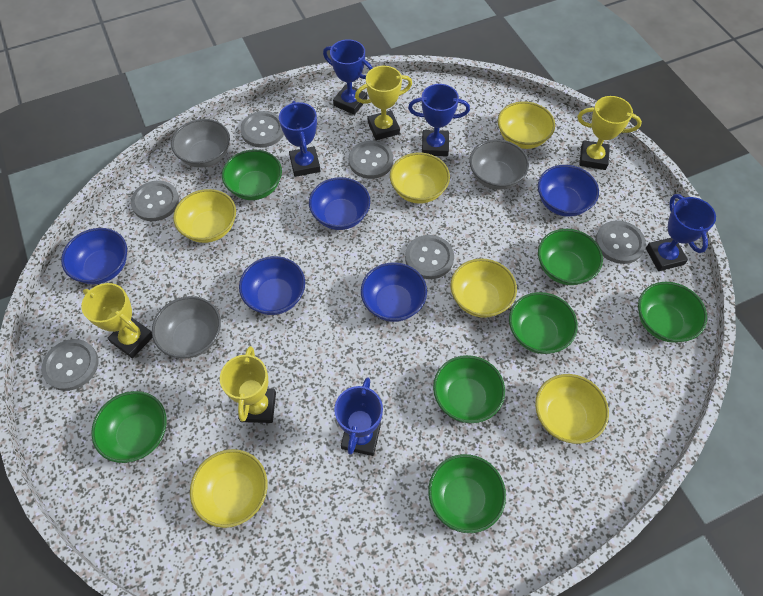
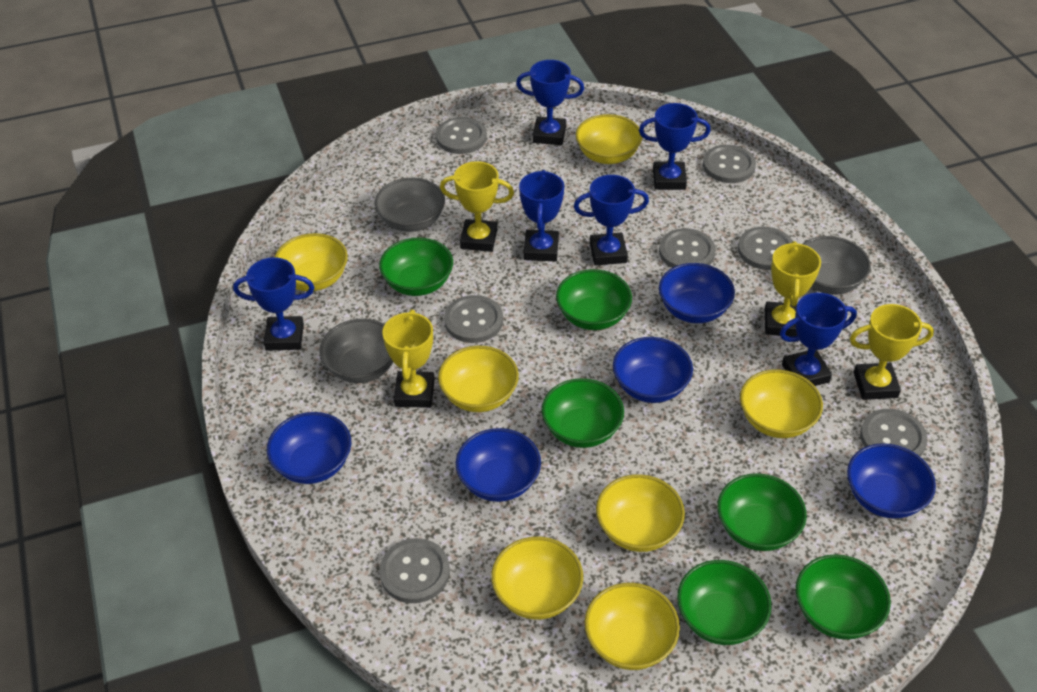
blue trophy: [279,101,320,177] [323,39,372,115] [334,377,383,456] [408,84,470,157] [646,194,716,271] = 5 -> [233,257,314,351] [516,60,584,145] [519,170,564,261] [574,175,649,266] [639,103,711,190] [780,293,857,386] = 6
green bowl: [91,391,167,463] [222,149,282,200] [428,454,506,533] [433,355,505,423] [509,292,578,354] [538,229,603,285] [638,282,707,343] = 7 -> [379,238,453,296] [542,378,624,448] [556,269,632,330] [677,560,772,645] [717,473,807,551] [796,554,891,640] = 6
grey button: [42,339,99,391] [131,181,179,221] [240,111,284,148] [349,141,393,179] [405,235,454,279] [595,220,646,264] = 6 -> [379,538,450,603] [436,117,487,154] [444,295,503,343] [659,228,716,268] [703,145,756,183] [738,227,793,270] [860,409,927,456] = 7
yellow bowl: [173,189,236,243] [190,449,267,528] [390,152,450,204] [451,258,517,318] [498,101,555,149] [535,374,609,444] = 6 -> [275,233,348,291] [438,346,519,412] [491,537,583,620] [576,114,642,164] [585,583,680,670] [596,474,685,552] [740,369,823,438] = 7

